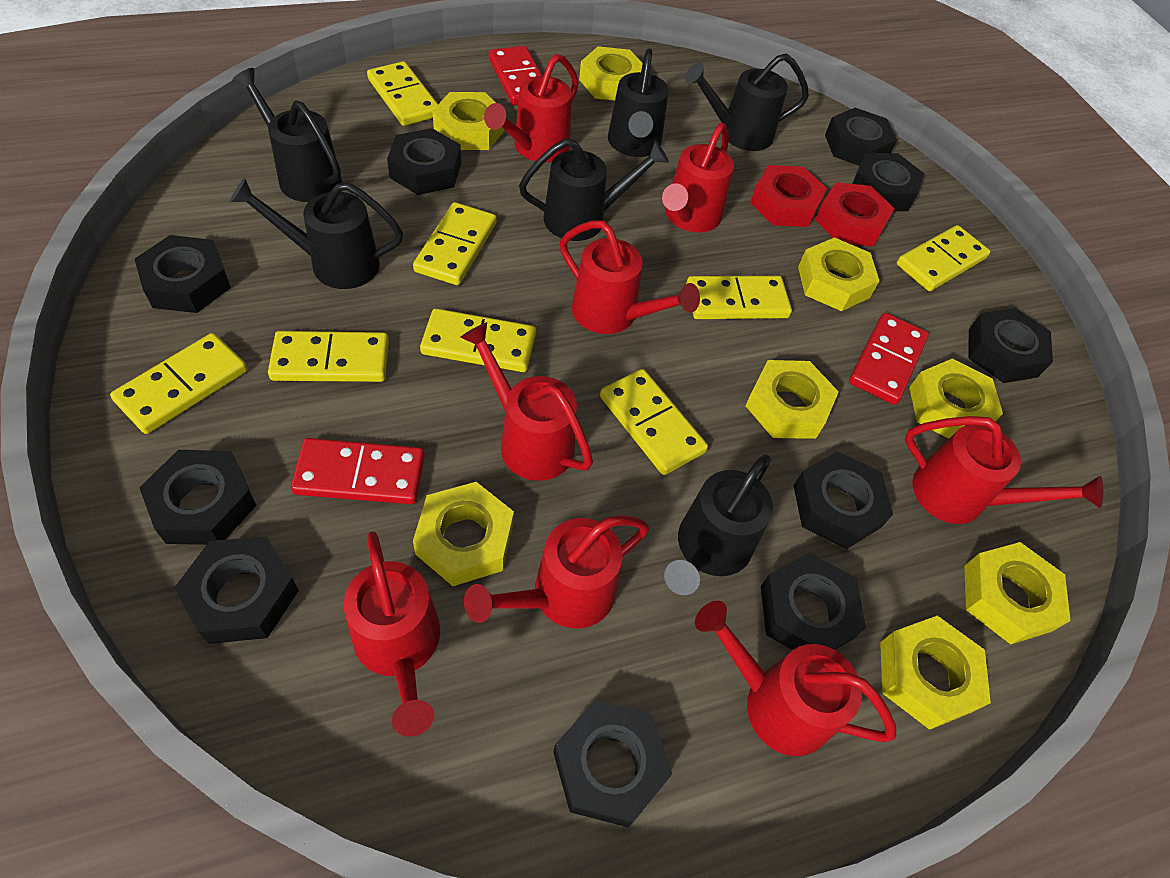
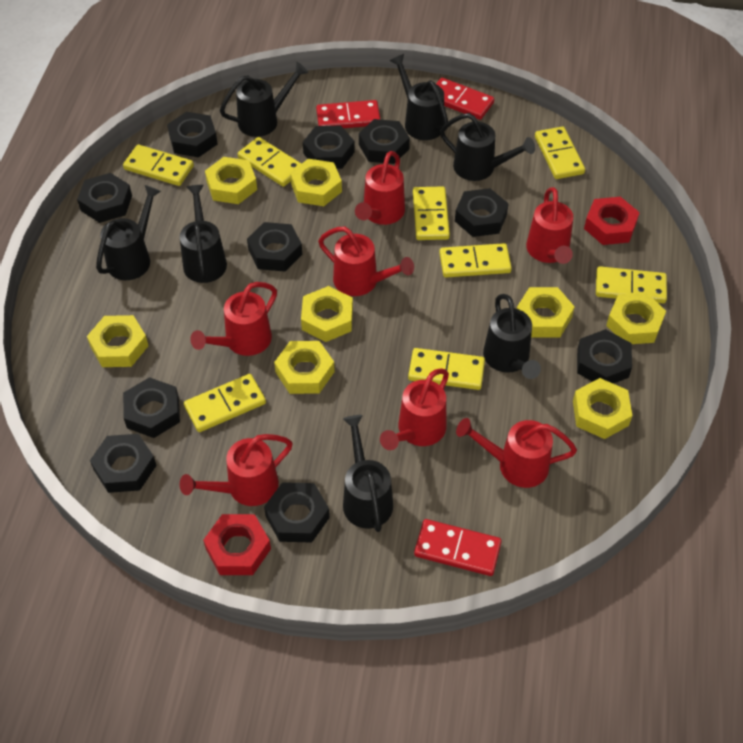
black watering can: [230,178,403,289] [232,68,342,202] [519,138,669,241] [608,49,669,157] [664,455,773,595] [685,53,809,151] = 6 -> [96,185,161,280] [180,185,227,283] [220,62,308,137] [343,415,393,532] [390,54,448,140] [440,113,535,181] [483,294,541,379] = 7
red watering can: [344,531,440,737] [460,322,593,481] [464,515,649,628] [484,54,579,162] [560,221,700,334] [662,123,734,232] [695,601,896,756] [905,416,1103,524] = 8 -> [180,434,293,506] [190,282,277,356] [318,226,414,296] [355,151,405,225] [380,368,449,450] [456,418,577,488] [526,187,573,264] = 7

